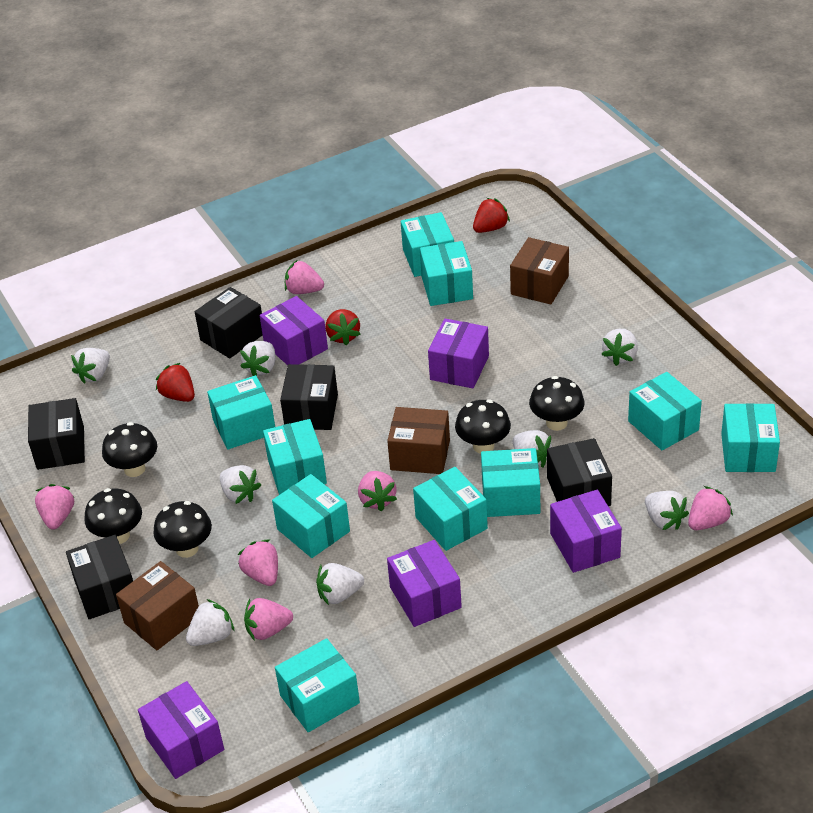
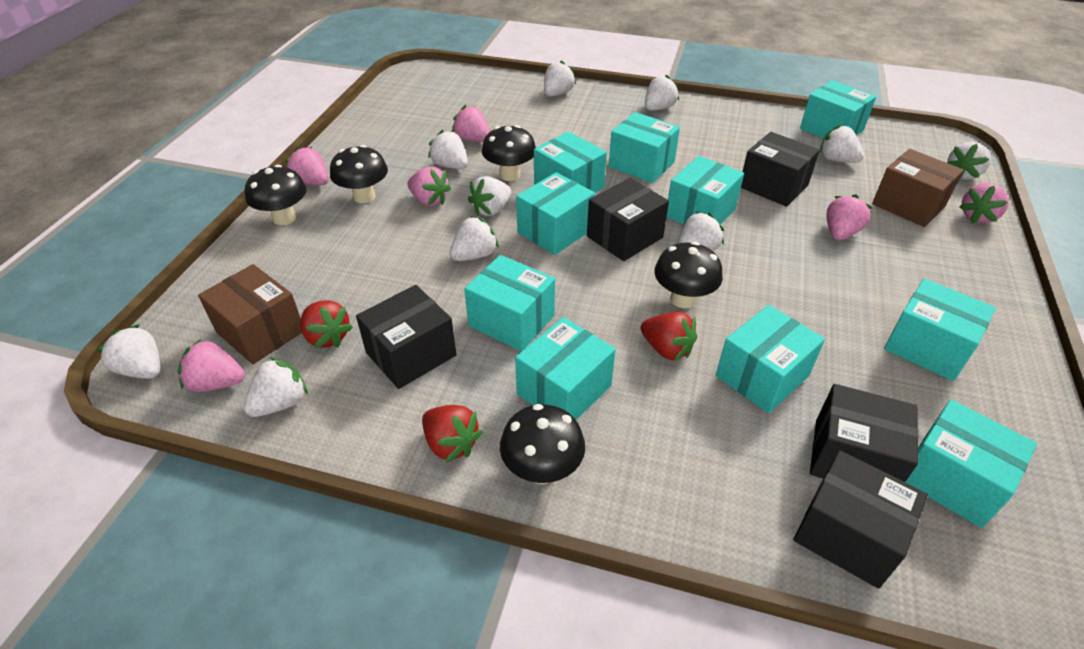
brown box: [116,561,199,650] [387,407,450,474] [510,237,569,305] = 3 -> [198,264,302,364] [872,149,964,227] = 2
purple box: [138,681,224,779] [259,296,328,366] [387,540,462,627] [428,319,489,388] [550,489,622,573] = 5 -> none = 0
white strawberry: [71,348,110,384] [186,599,234,646] [220,465,261,504] [240,341,276,376] [316,563,364,605] [513,430,552,468] [601,329,638,366] [645,491,689,530] = 8 -> [97,324,160,379] [244,357,308,417] [428,130,468,169] [450,216,499,261] [468,176,511,216] [544,60,576,97] [645,75,679,111] [677,211,724,251] [820,124,864,163] [947,142,990,180] = 10

